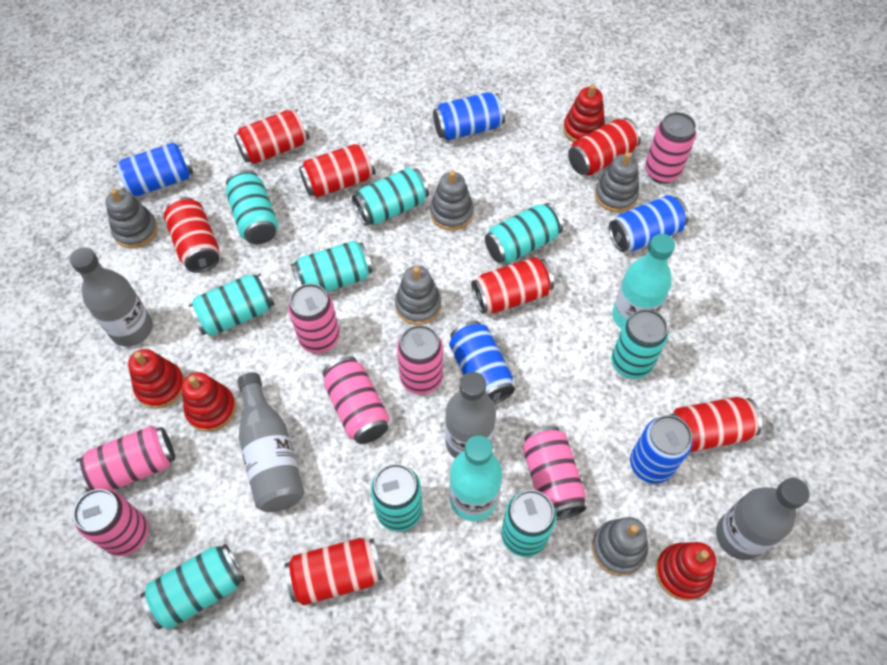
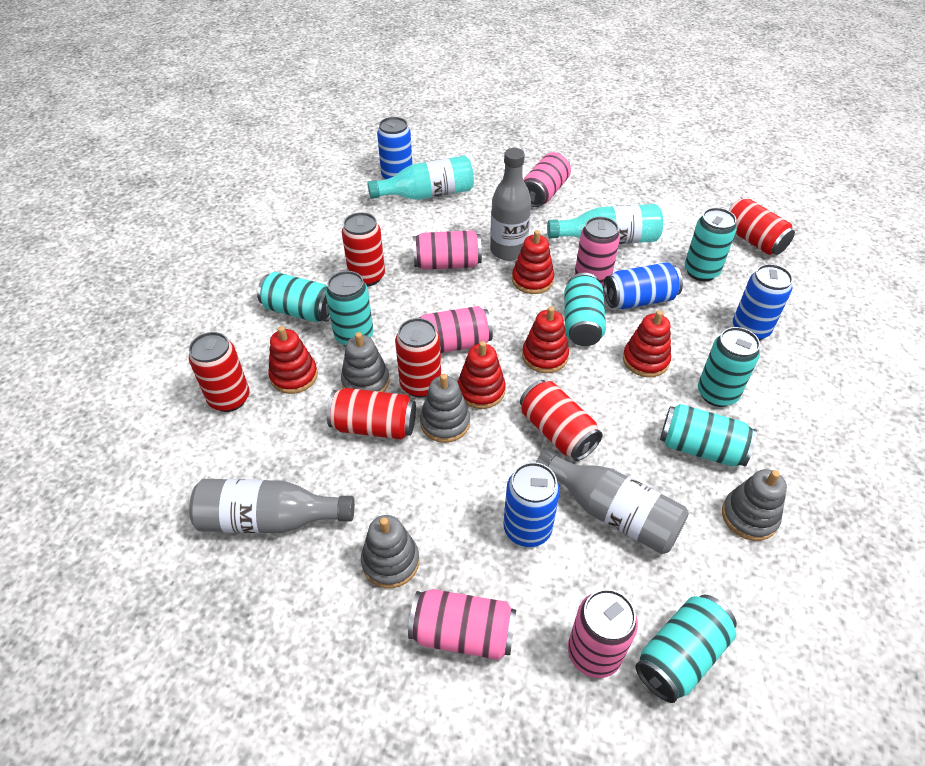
blue can: [113,143,193,196] [433,92,506,140] [449,321,515,404] [609,195,689,252] [630,415,693,484] = 5 -> [377,117,412,179] [503,462,560,547] [604,262,683,309] [733,264,793,340] = 4
grey bottle: [70,247,153,347] [237,372,304,512] [445,372,496,458] [716,478,810,560] = 4 -> [189,479,355,533] [490,148,531,261] [536,449,689,554] = 3
grey stacking toy: [106,189,158,248] [395,266,441,325] [430,170,474,231] [592,517,648,576] [595,152,639,213] = 5 -> [341,332,390,392] [361,515,419,588] [420,374,470,443] [722,469,787,541] = 4
pink can: [73,489,149,556] [76,426,175,492] [288,283,340,354] [323,356,389,444] [397,325,443,395] [522,426,586,520] [645,112,696,183] = 7 -> [408,589,516,660] [413,230,482,270] [419,306,493,353] [523,152,571,207] [568,589,638,678] [574,217,620,288] = 6
red can: [164,197,219,273] [234,110,310,164] [285,538,383,606] [299,144,375,197] [471,257,554,314] [568,118,641,175] [670,397,762,452] = 7 -> [189,332,249,412] [327,388,416,439] [342,212,385,286] [395,318,441,398] [520,380,603,461] [726,197,795,255] = 6
red stacking toy: [128,349,184,409] [182,372,236,432] [563,84,605,142] [655,542,716,601] = 4 -> [268,326,318,394] [458,341,506,409] [512,230,554,294] [522,306,569,373] [623,310,671,377] = 5
turquoise can: [140,544,245,629] [188,273,275,336] [226,170,278,244] [290,241,372,292] [352,167,429,226] [371,464,422,532] [485,203,563,264] [501,490,556,557] [611,309,668,379] = 9 -> [257,272,330,322] [326,271,374,347] [564,273,606,346] [636,595,737,703] [660,404,757,467] [685,208,737,281] [698,327,760,407] = 7

